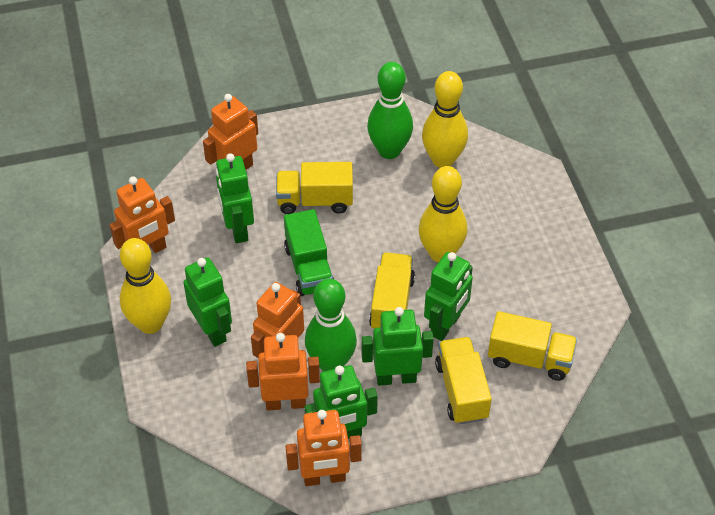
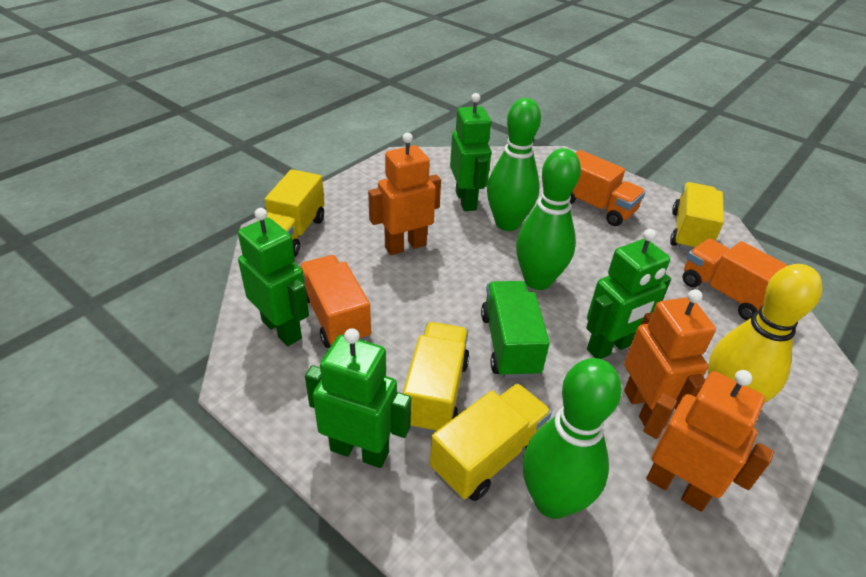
green bowling pin: [305,279,357,371] [367,62,413,159] = 2 -> [487,98,541,231] [516,148,581,290] [523,358,622,519] = 3
green robot: [183,257,232,347] [216,153,254,243] [304,365,378,439] [362,307,434,386] [424,252,473,341] = 5 -> [238,208,309,346] [305,328,411,468] [450,93,491,211] [586,229,671,359] = 4
orange robot: [109,176,175,253] [203,94,258,170] [246,333,320,411] [251,282,304,358] [285,410,362,486] = 5 -> [368,133,441,255] [624,289,716,428] [643,370,774,512] = 3
orange truck: none = 0 -> [299,255,371,348] [570,150,646,226] [682,239,789,320] = 3
yellow bowling pin: [120,238,171,334] [419,166,467,262] [422,71,468,168] = 3 -> [708,264,822,403] = 1

